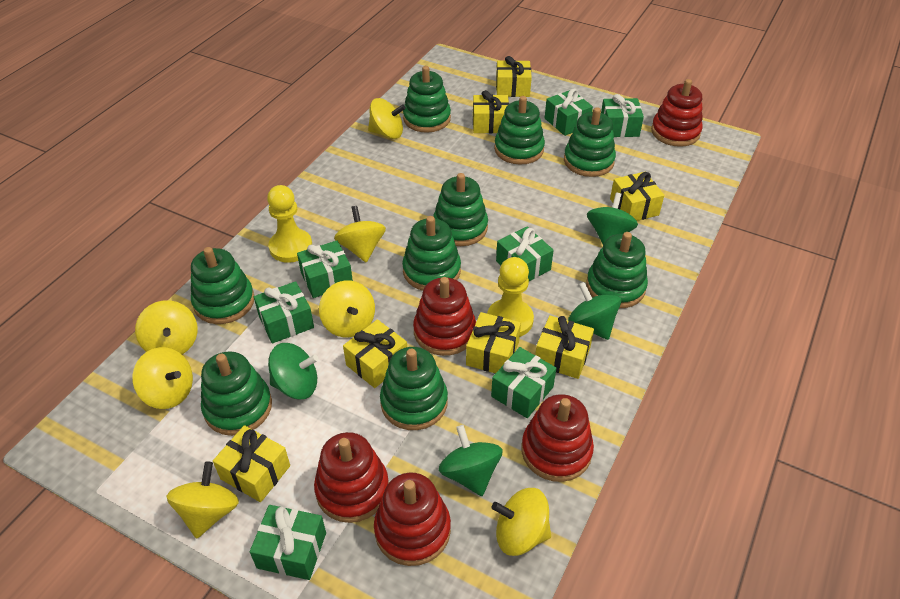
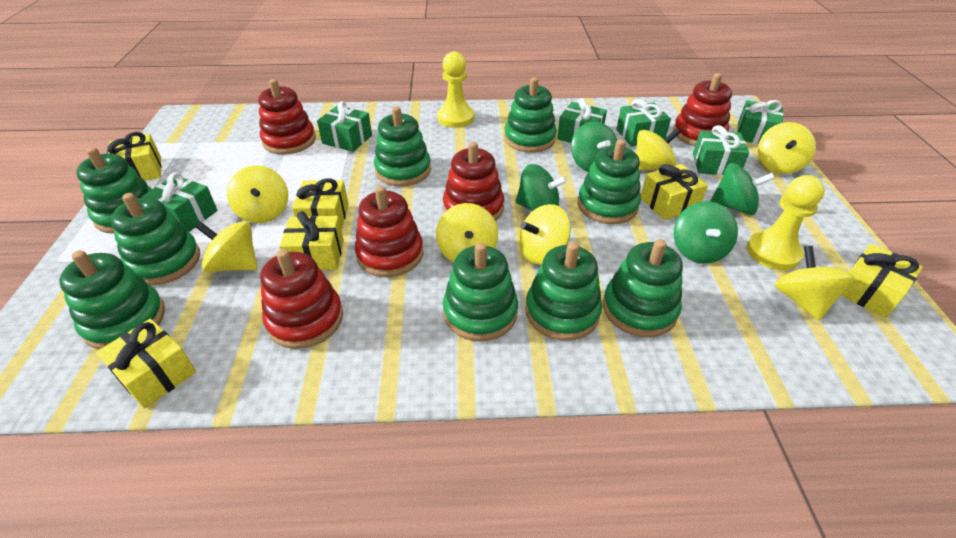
green gift: [250,505,326,580] [254,281,314,344] [297,241,353,298] [491,347,556,418] [496,226,554,281] [545,89,593,136] [601,94,644,137] = 7 -> [141,173,218,232] [317,101,372,152] [557,98,607,143] [616,99,671,147] [693,125,749,175] [737,100,783,144] = 6
yellow gift: [213,425,290,502] [343,319,407,388] [466,312,521,373] [473,90,509,133] [496,56,532,97] [535,315,594,379] [610,172,664,221] = 7 -> [96,319,196,409] [107,132,161,181] [279,211,344,270] [292,178,349,230] [641,164,708,220] [840,244,923,318] = 6

